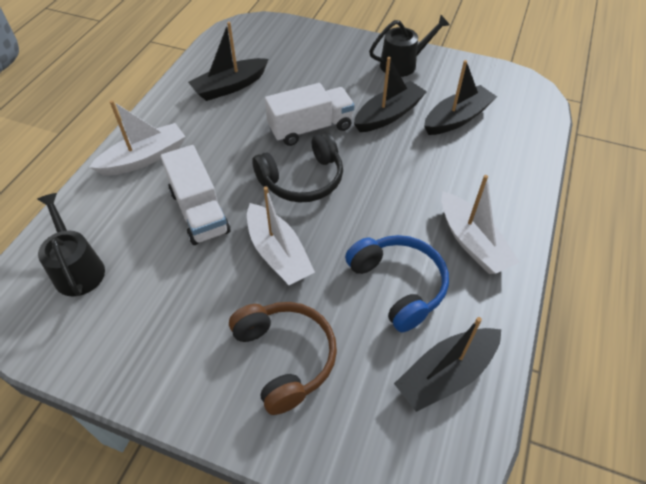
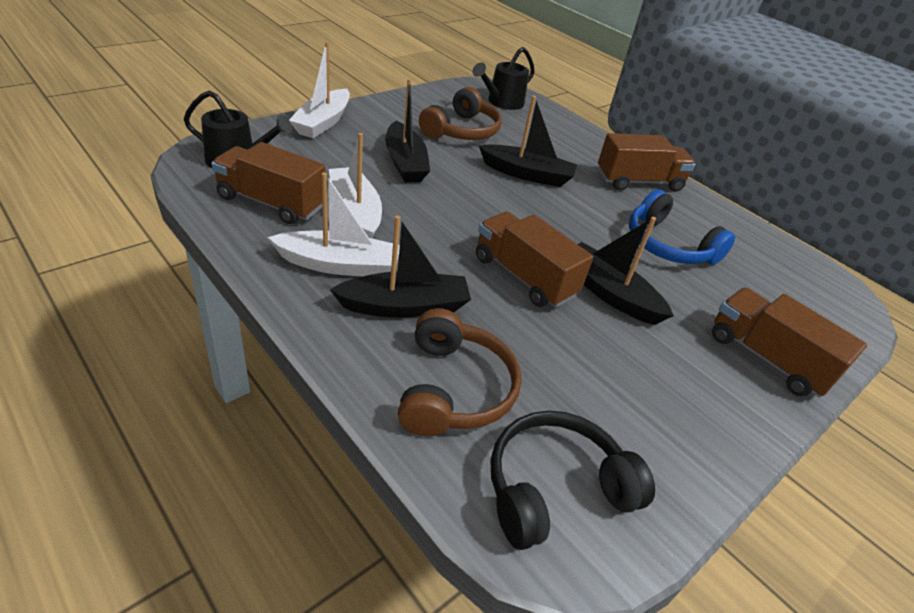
brown headphones: [229,302,337,415] = 1 -> [398,308,522,436] [419,87,502,140] = 2
brown truck: none = 0 -> [211,142,325,224] [476,212,593,308] [598,133,696,192] [712,287,867,398] = 4
white truck: [161,145,231,245] [265,83,354,146] = 2 -> none = 0

